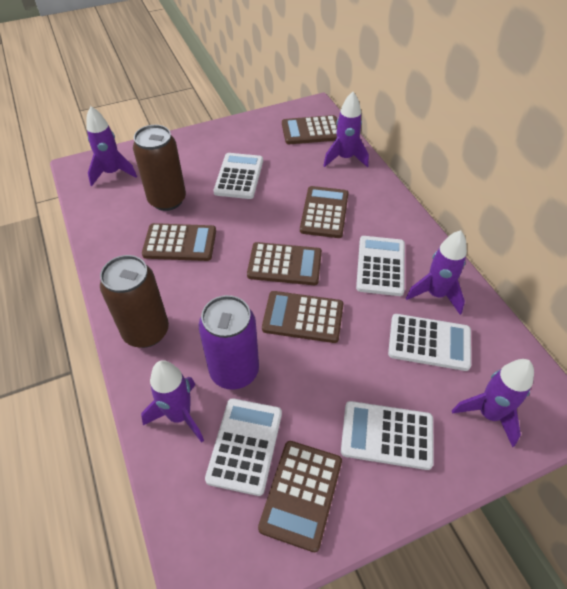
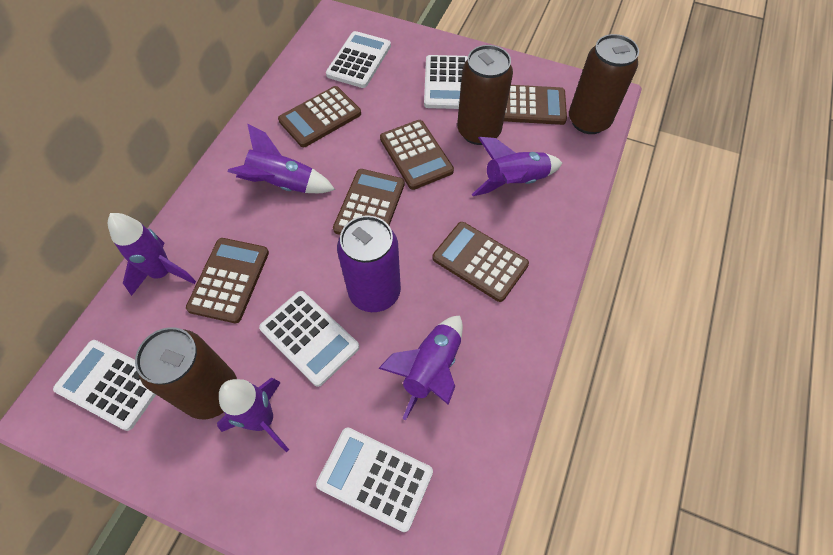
brown can: [100,255,169,348] [133,125,186,211] = 2 -> [135,327,237,419] [457,45,513,145] [569,34,639,134] = 3

